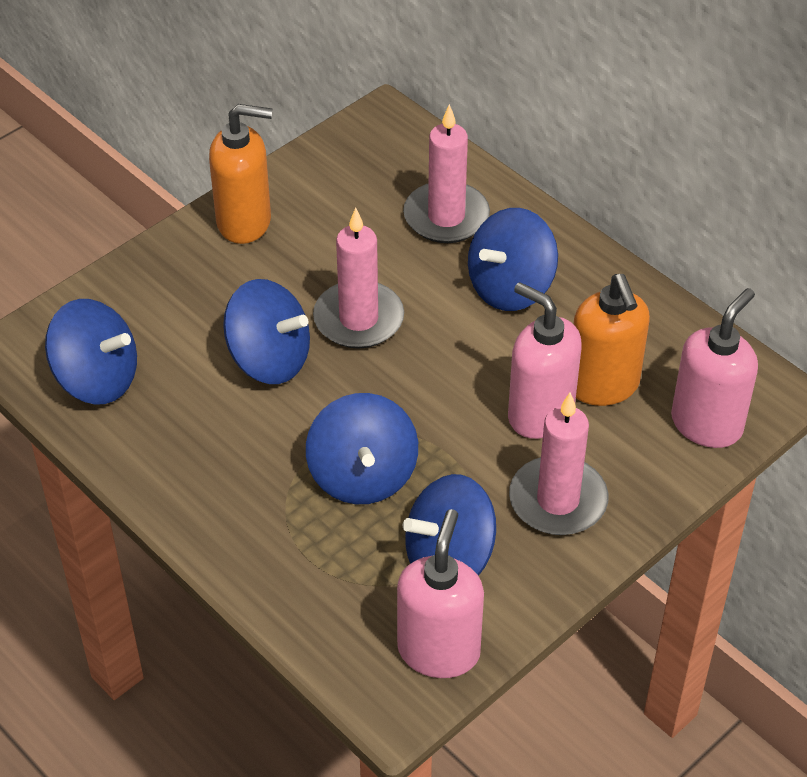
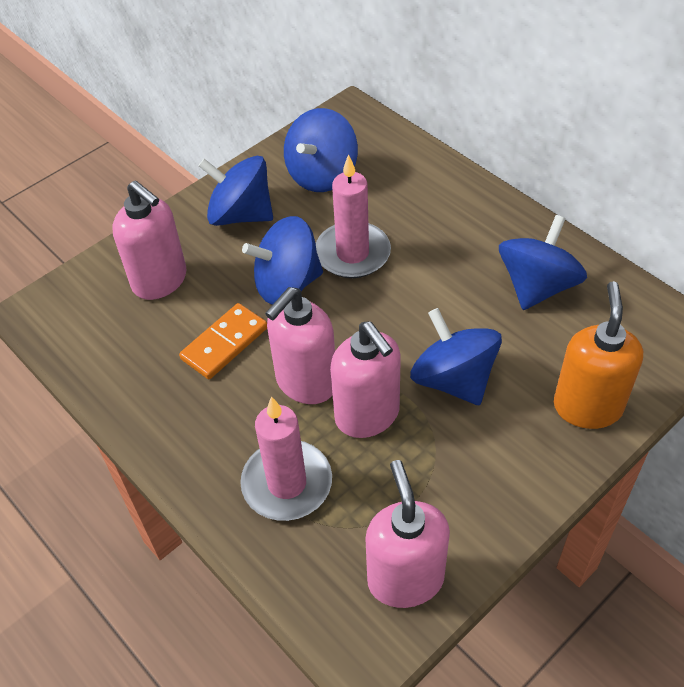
orange domino: none = 0 -> [179,303,267,379] = 1
orange soap dispenser: [209,104,273,244] [574,274,650,406] = 2 -> [554,281,643,429] = 1
pink candle: [313,208,404,349] [403,104,490,243] [509,392,608,535] = 3 -> [240,397,332,521] [316,154,391,278] = 2
pink soap dispenser: [397,509,484,678] [508,282,582,439] [671,288,758,448] = 3 -> [112,180,187,300] [265,287,335,404] [330,321,401,438] [365,460,450,608] = 4

